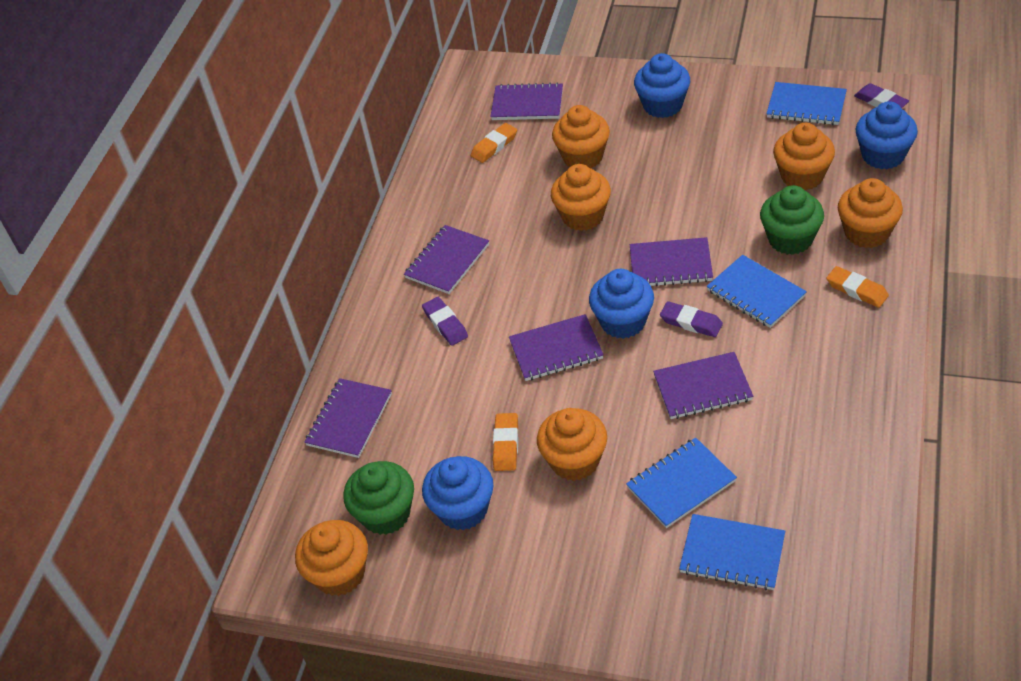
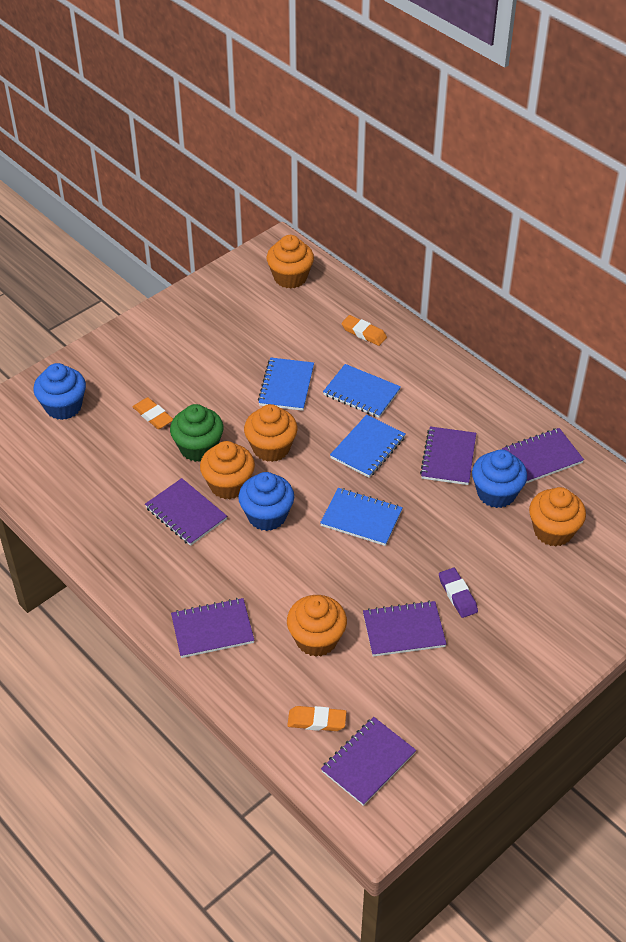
blue cupcake: [422,456,494,530] [589,269,654,339] [634,53,690,118] [855,101,918,169] = 4 -> [33,363,86,420] [238,472,294,531] [472,450,527,508] = 3
green cupcake: [343,461,414,535] [760,185,824,255] = 2 -> [170,404,223,462] = 1
orange cupcake: [295,520,368,596] [537,408,607,481] [551,164,611,231] [552,105,610,169] [773,123,835,190] [838,178,903,248] = 6 -> [200,441,255,499] [244,404,297,462] [267,235,314,289] [287,595,347,657] [529,487,586,547] = 5
purple eraser: [422,297,468,346] [660,301,723,337] [854,83,909,109] = 3 -> [439,568,478,618] = 1

